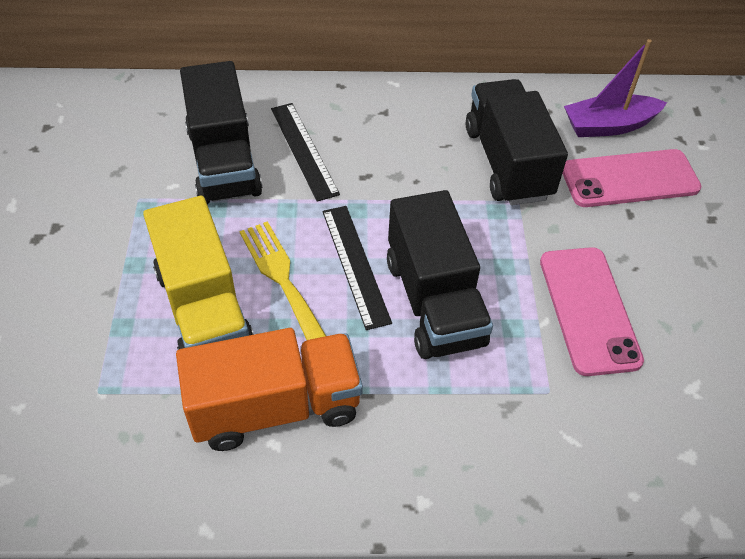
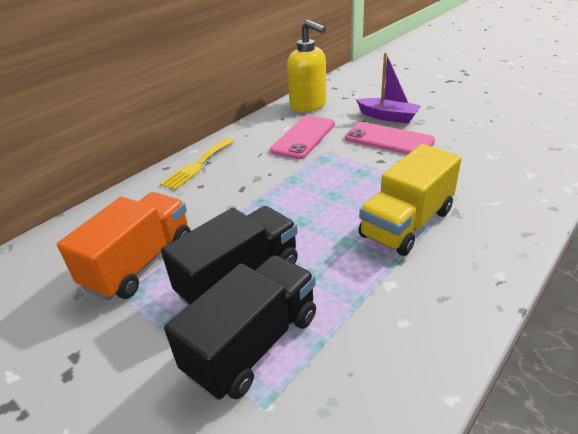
black ruler: [271,103,340,202] [322,206,392,330] = 2 -> none = 0
black truck: [180,61,262,204] [387,190,493,359] [466,79,568,205] = 3 -> [161,206,298,306] [164,255,316,400] = 2
yellow soap dispenser: none = 0 -> [287,20,326,112] = 1

